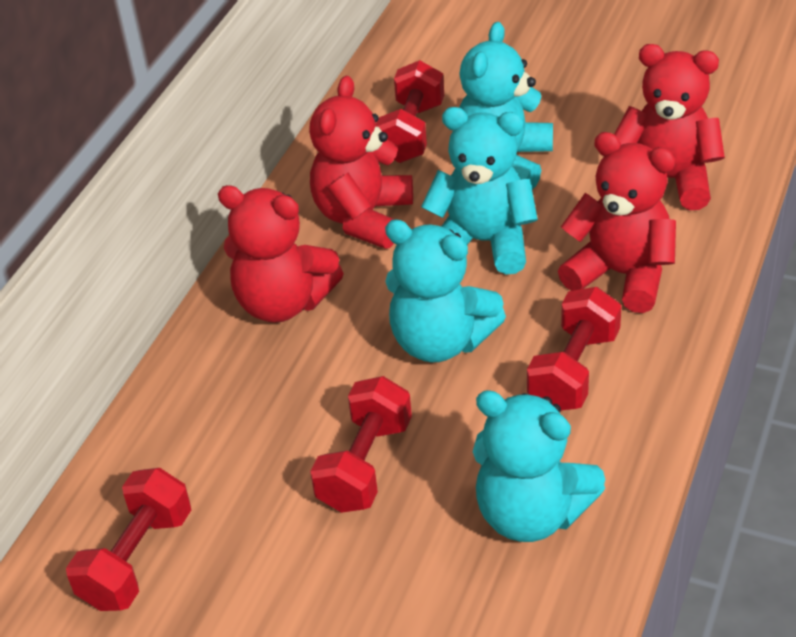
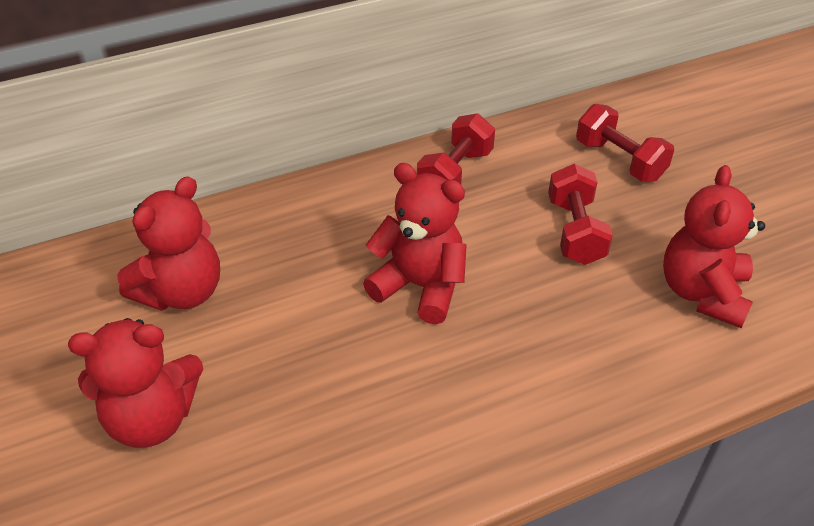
red dumbbell: [66,468,191,611] [310,376,412,513] [376,60,444,163] [527,287,622,410] = 4 -> [417,113,495,184] [548,164,613,265] [576,104,674,182] = 3
turquoise teddy bear: [385,219,506,362] [421,107,538,275] [459,22,553,190] [473,390,605,542] = 4 -> none = 0

